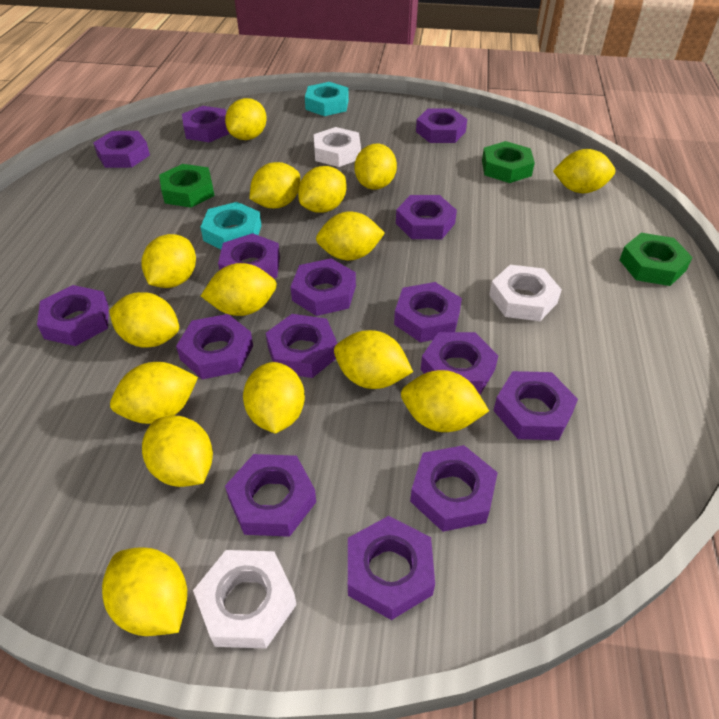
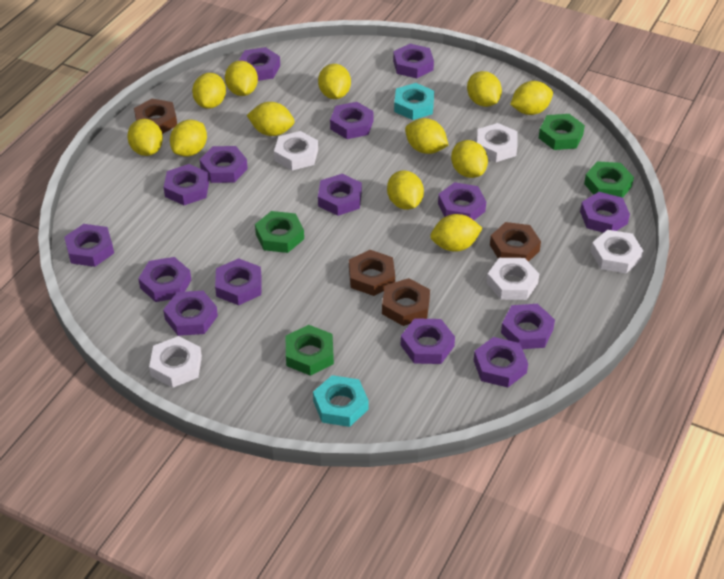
brown nut: none = 0 -> [134,99,177,134] [349,250,395,296] [382,278,430,326] [490,222,541,262] = 4
green nut: [159,164,215,208] [482,141,535,183] [619,233,693,286] = 3 -> [255,211,304,253] [286,325,334,376] [539,114,585,150] [584,161,634,198] = 4
white nut: [193,550,297,649] [314,127,361,167] [489,265,562,321] = 3 -> [149,336,202,388] [274,131,318,170] [477,123,518,162] [487,258,539,300] [591,230,643,273] = 5
yellow lemon: [102,547,187,636] [109,292,179,348] [110,362,198,424] [142,234,196,288] [142,416,213,487] [201,263,277,316] [225,98,267,140] [243,362,305,434] [250,162,300,208] [298,166,347,213] [316,212,385,260] [334,330,413,389] [355,144,397,190] [401,370,489,432] [553,149,615,193] = 15 -> [127,119,163,156] [170,120,207,156] [192,73,226,109] [225,61,258,96] [247,102,294,136] [318,64,351,99] [387,170,424,210] [405,118,449,154] [430,214,483,252] [451,140,488,178] [467,71,502,107] [510,81,553,115] = 12

